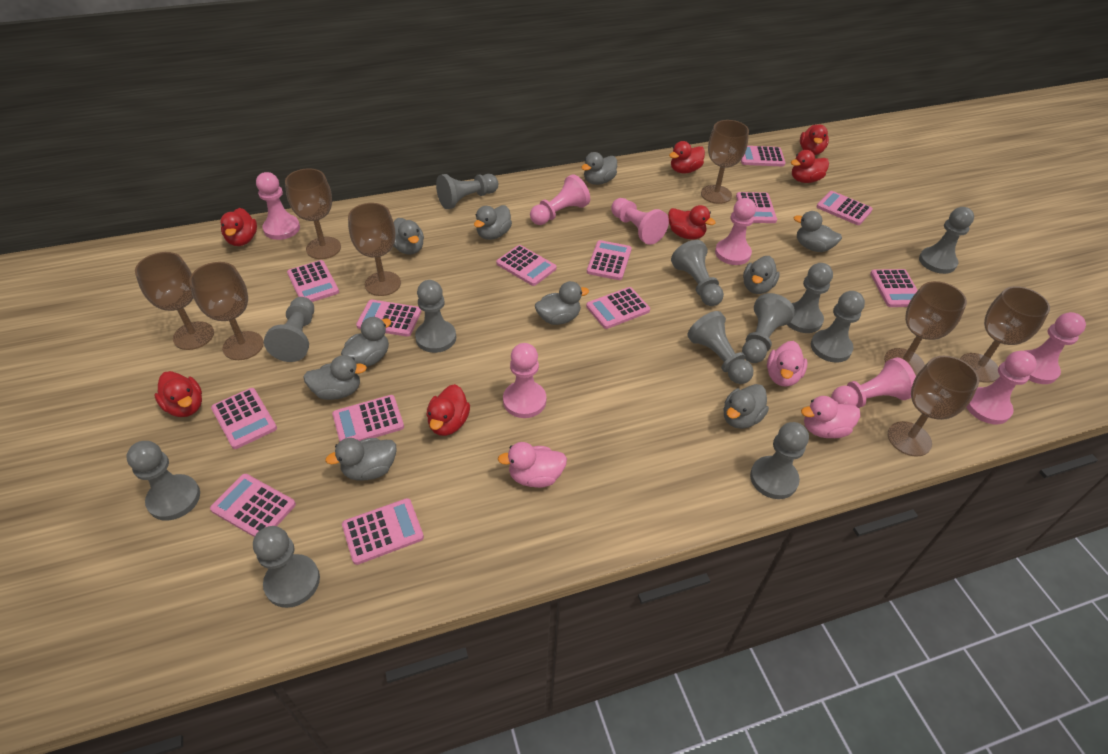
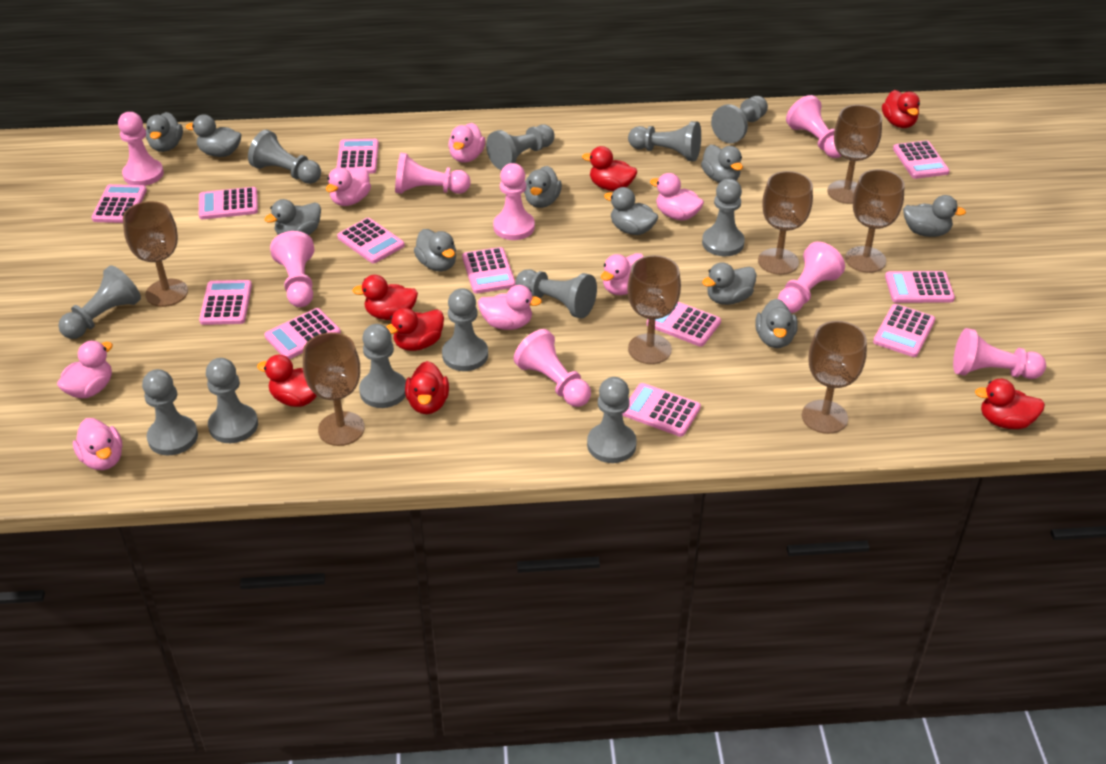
brown goblet: [135,252,214,350] [189,262,264,360] [285,168,341,259] [348,203,401,296] [701,120,749,204] [884,281,967,376] [888,356,979,457] [960,286,1050,383] = 8 -> [123,201,188,307] [303,332,365,446] [627,255,681,364] [758,171,813,275] [802,321,867,434] [827,105,882,204] [845,169,905,273] = 7
pink calculator: [210,474,296,537] [211,388,277,449] [287,260,339,302] [332,395,404,441] [342,498,424,565] [356,299,421,337] [496,245,557,286] [586,287,650,329] [587,240,632,280] [736,192,777,223] [741,146,786,167] [816,191,873,225] [870,269,918,307] = 13 -> [91,184,147,223] [199,187,258,219] [199,280,252,325] [264,308,341,359] [337,139,379,174] [337,218,405,263] [462,247,516,294] [622,383,701,437] [647,302,721,347] [873,304,935,357] [885,271,955,303] [893,140,950,179] = 12
pink duck: [498,442,567,488] [767,341,808,387] [801,396,860,438] = 3 -> [57,341,113,398] [73,418,122,470] [326,166,371,206] [448,123,485,163] [478,285,542,330] [601,253,644,295] [650,173,704,220] = 7

